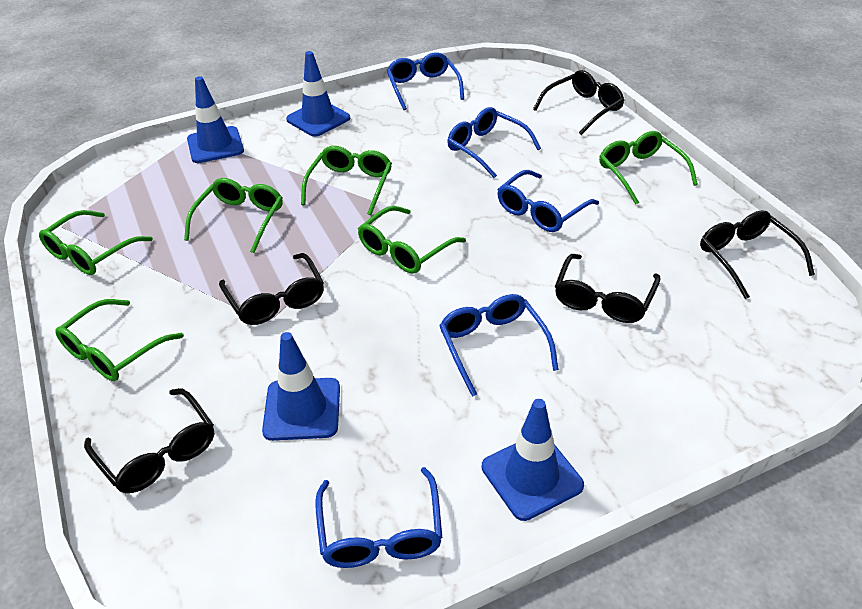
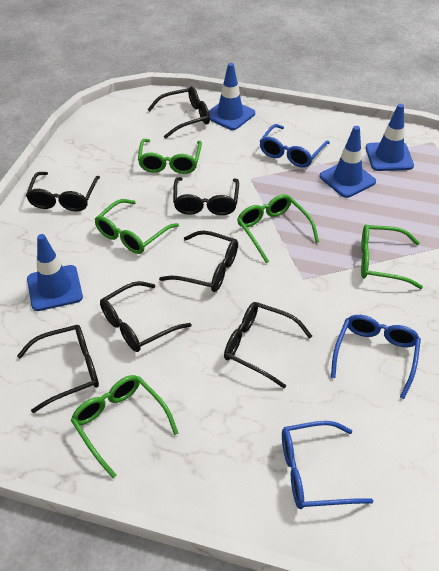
black glasses: [84,388,214,493] [219,253,324,325] [533,70,624,135] [555,254,661,323] [700,210,815,299] = 5 -> [17,325,99,413] [26,172,100,211] [100,281,192,352] [148,86,210,139] [159,231,238,292] [173,177,239,215] [224,302,312,389] = 7
blue glasses: [315,467,442,568] [387,52,464,110] [439,294,559,397] [447,107,541,178] [497,170,599,232] = 5 -> [260,124,330,168] [282,421,373,509] [331,315,421,399] = 3
green glasses: [39,210,153,275] [55,299,184,381] [184,178,283,253] [301,146,392,215] [358,206,466,274] [599,131,698,205] = 6 -> [71,375,178,478] [95,199,179,254] [138,139,202,174] [237,194,319,263] [361,224,423,289] = 5

